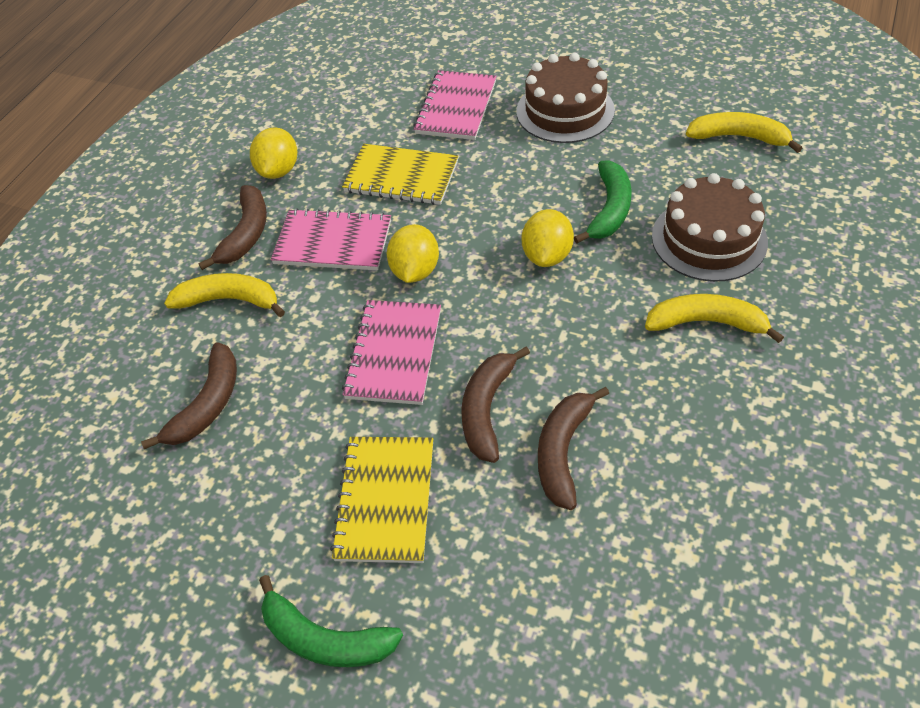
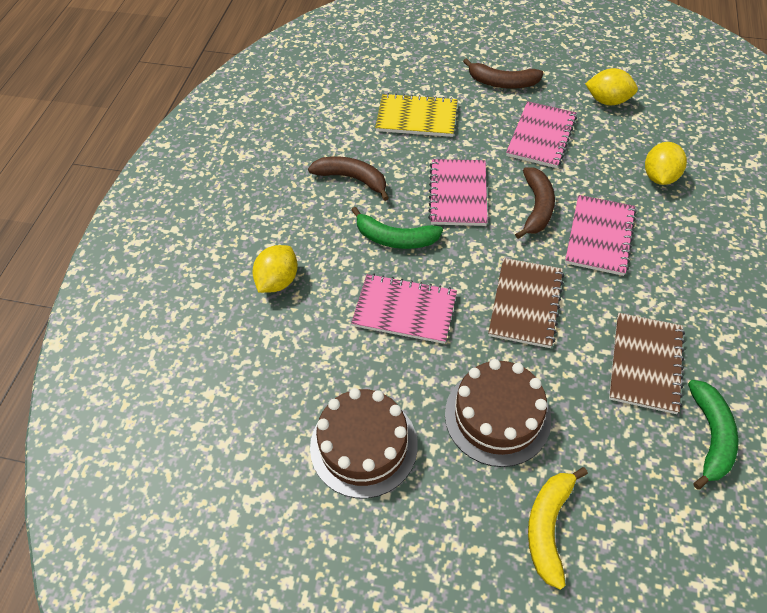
brown banana: [141,342,237,449] [198,185,267,270] [461,347,530,463] [538,387,609,510] = 4 -> [308,156,389,201] [463,58,543,89] [515,167,555,239] = 3
brown notebook: none = 0 -> [488,258,564,348] [609,313,685,414] = 2
pink notebook: [271,208,391,270] [342,300,441,405] [413,70,496,140] = 3 -> [351,274,457,344] [428,159,488,226] [506,101,577,168] [565,195,636,276] = 4
yellow banana: [164,273,285,317] [645,294,784,343] [686,112,802,153] = 3 -> [528,467,588,590] = 1
yellow notebook: [330,437,433,563] [342,144,458,205] = 2 -> [375,93,458,137] = 1

